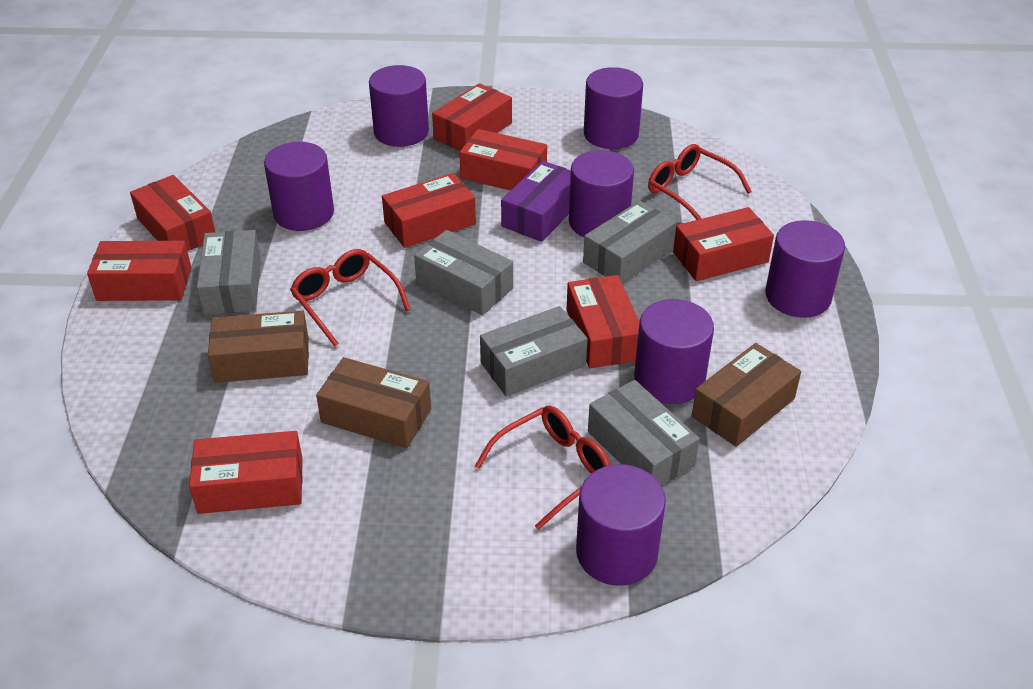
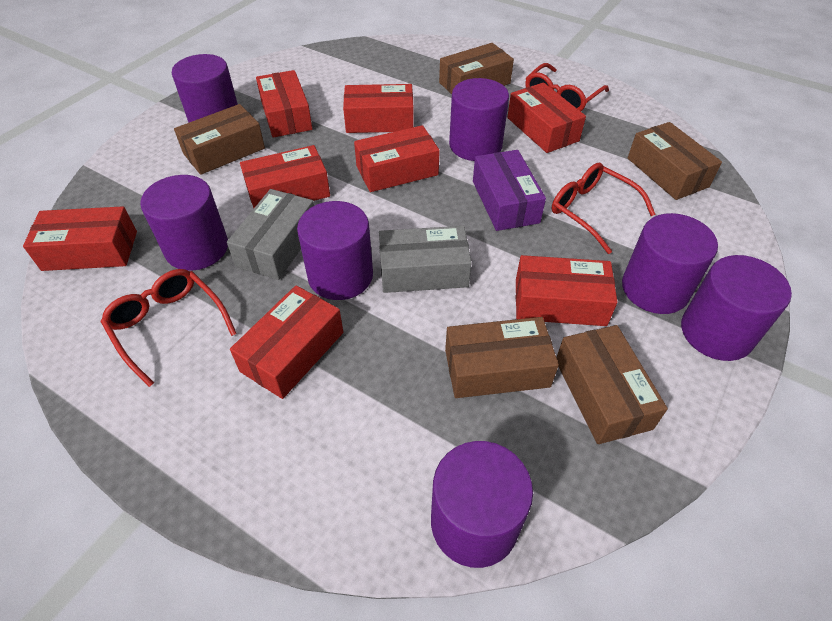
brown box: [208,311,309,383] [316,357,431,448] [692,343,801,447] = 3 -> [174,104,265,175] [439,43,514,94] [445,317,559,398] [556,325,668,444] [628,122,722,200] = 5
grey box: [197,230,261,315] [414,230,513,315] [480,306,588,397] [583,201,677,283] [588,380,700,486] = 5 -> [227,189,314,280] [379,226,472,293] = 2

